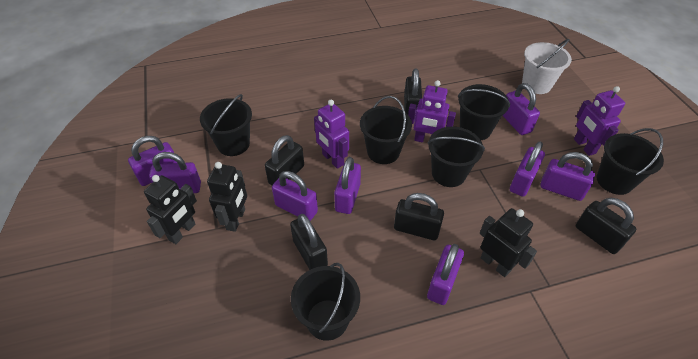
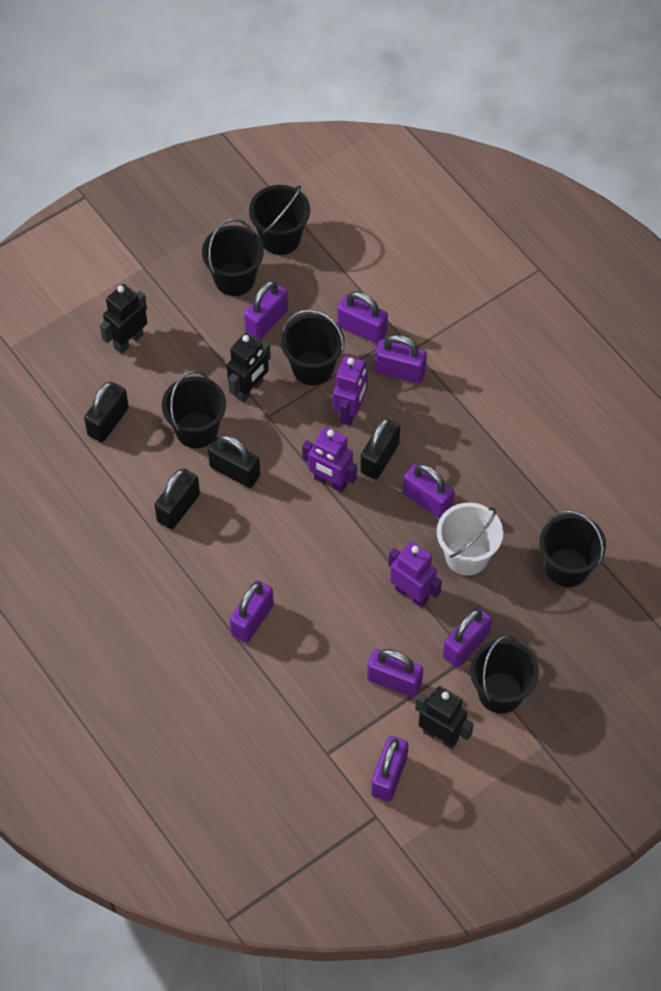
black padlock: [265,135,304,185] [290,214,328,270] [394,193,444,240] [404,68,422,115] [576,198,636,254] = 5 -> [84,382,129,442] [155,469,200,529] [208,435,260,488] [360,418,400,479] = 4

